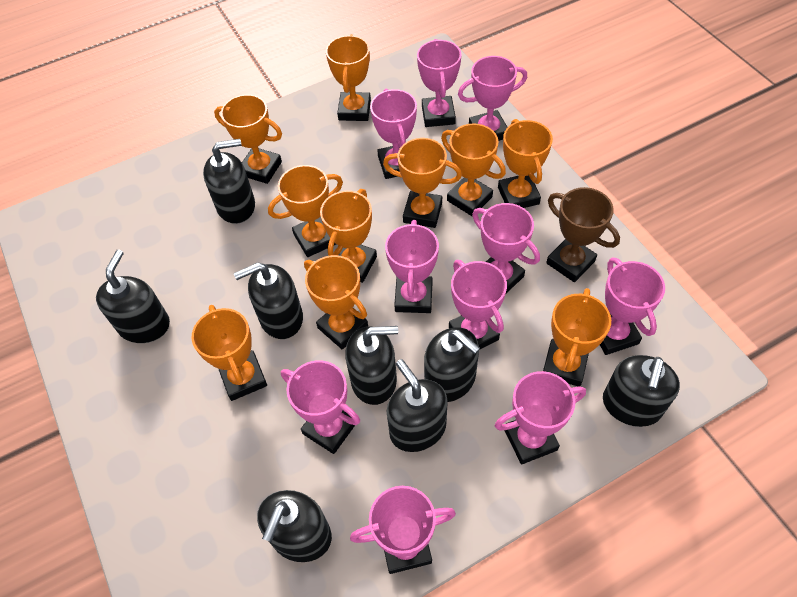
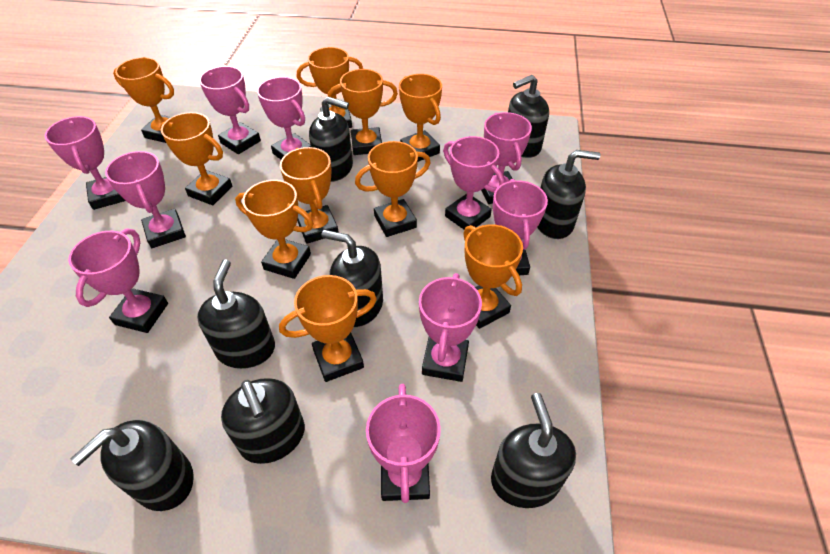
brown trophy: [546,187,620,282] = 1 -> none = 0

